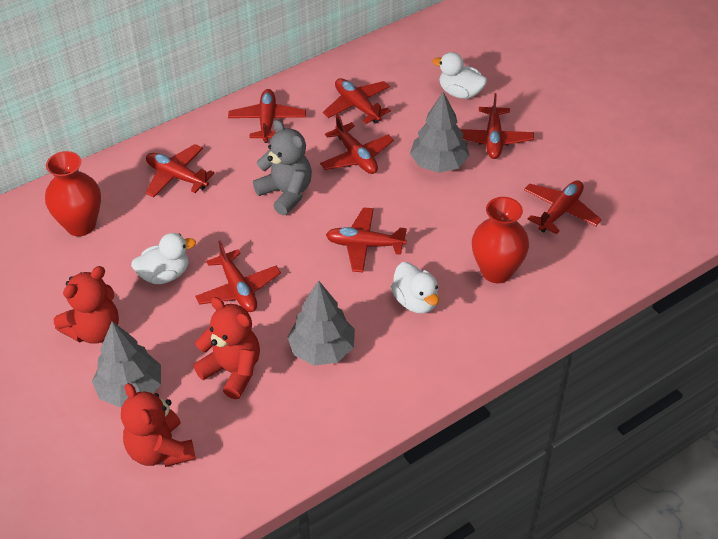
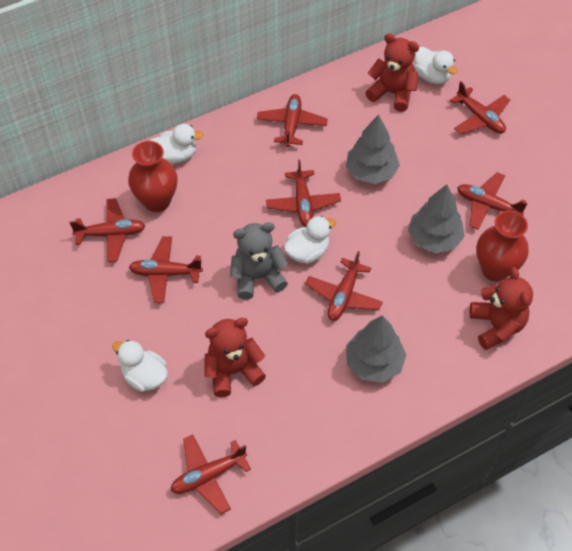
white duck: [131,233,196,284] [391,262,439,314] [432,52,487,99] = 3 -> [112,340,168,392] [150,124,204,164] [284,216,336,264] [414,47,458,84] = 4

